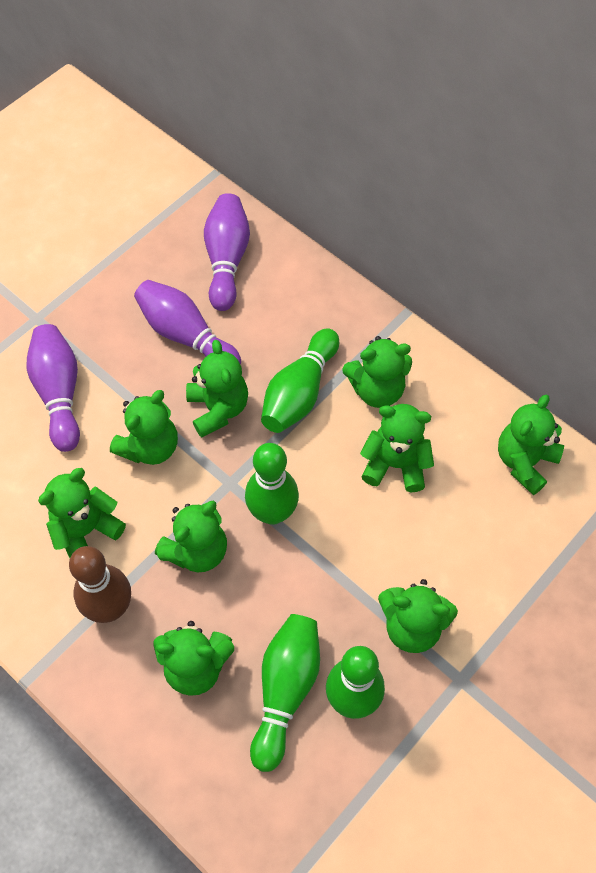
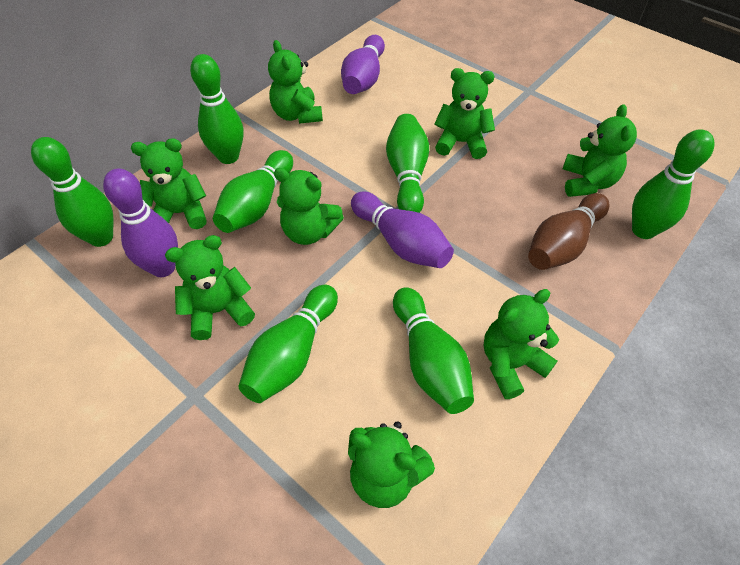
green bowling pin: [245,443,299,525] [250,614,320,772] [261,328,339,433] [326,646,385,719] = 4 -> [31,137,114,247] [190,54,244,164] [213,150,293,233] [238,285,338,403] [386,114,429,213] [393,287,474,414] [632,130,715,239] = 7
green teddy bear: [38,468,126,558] [110,390,178,465] [153,621,234,696] [155,501,227,572] [186,340,248,438] [342,336,412,408] [360,404,434,492] [378,579,458,653] [498,395,564,495] = 9 -> [131,138,207,229] [165,235,255,340] [268,40,323,124] [274,168,344,245] [348,421,435,508] [434,68,495,159] [484,289,559,399] [563,104,637,197] = 8

